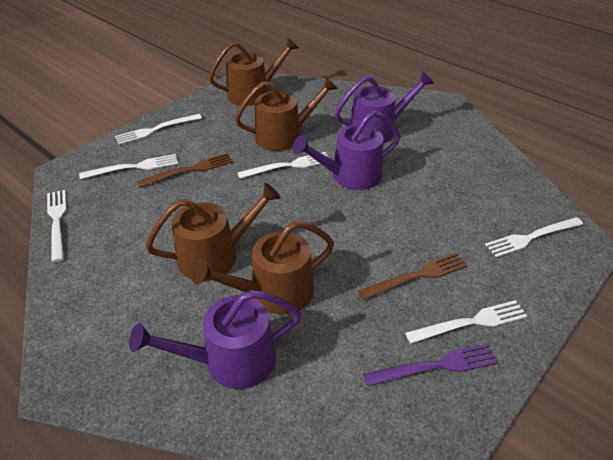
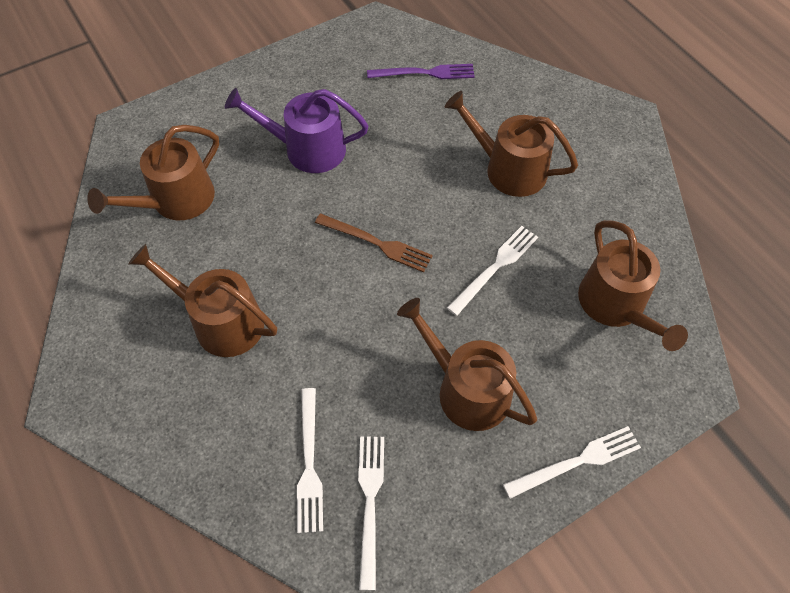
brown fork: [137,153,233,187] [358,253,467,300] = 2 -> [315,214,433,272] = 1
brown watering can: [145,183,281,281] [191,221,334,315] [208,37,299,106] [235,76,338,151] = 4 -> [87,125,219,220] [128,244,277,357] [397,298,537,431] [445,91,578,197] [578,220,688,351] = 5
purple watering can: [129,290,301,389] [293,111,400,190] [335,71,434,143] = 3 -> [225,88,369,173] = 1
white fork: [47,190,66,262] [79,154,178,179] [115,114,202,145] [237,152,329,179] [405,300,528,343] [485,217,583,257] = 6 -> [297,388,323,533] [358,436,384,590] [447,226,538,316] [503,426,641,499] = 4

